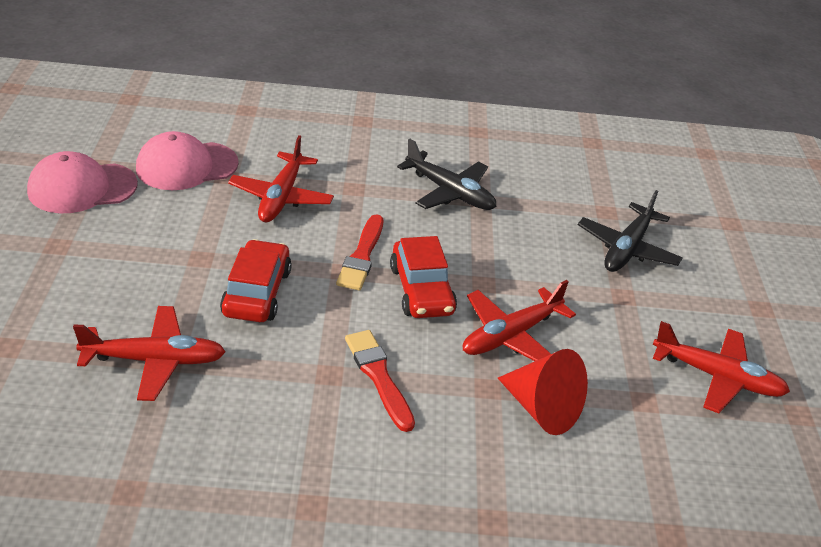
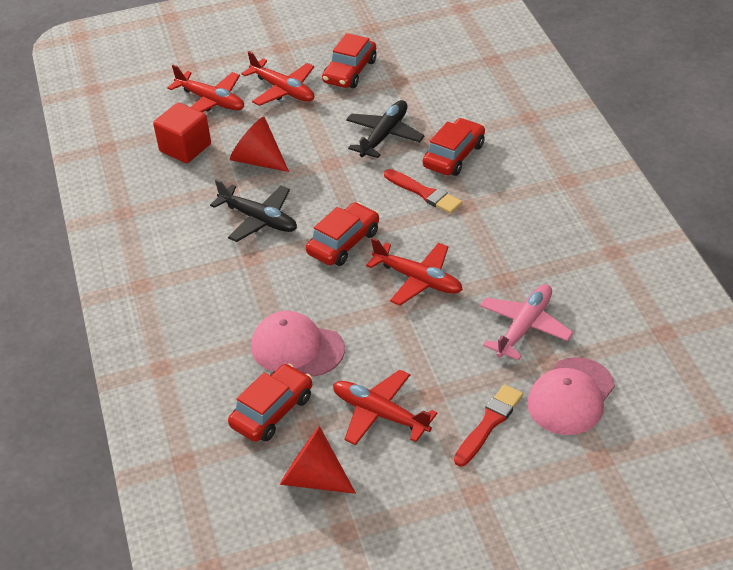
pink plane: none = 0 -> [480,284,573,361] = 1
red car: [220,239,292,322] [390,236,457,318] = 2 -> [228,364,312,442] [306,202,379,266] [322,33,377,88] [422,118,485,176] = 4
red cone: [498,349,588,435] = 1 -> [230,117,289,172] [280,426,356,494] = 2
red cube: none = 0 -> [153,103,211,163] = 1

